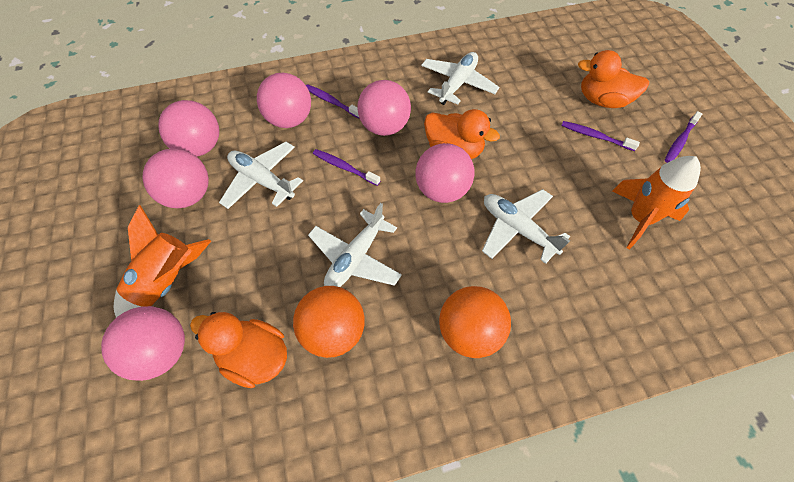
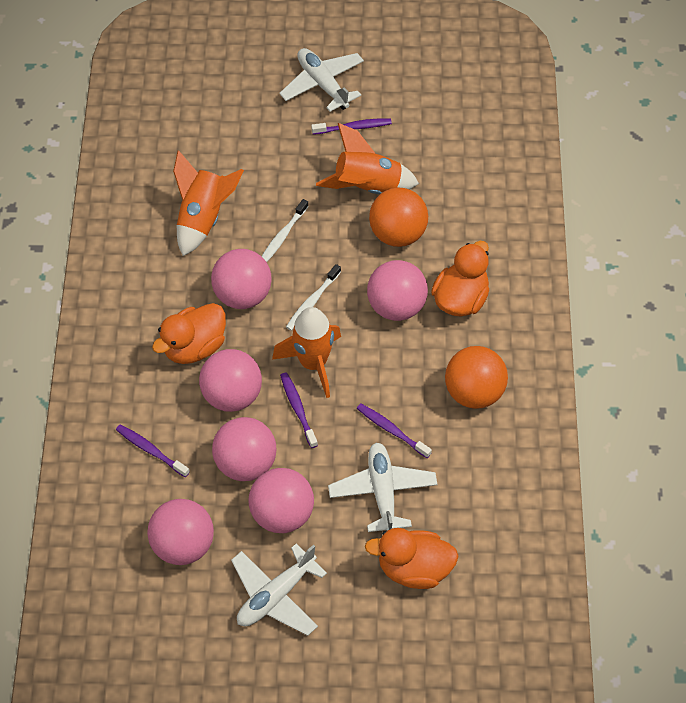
orange rocket: [114,205,211,318] [612,156,701,249] = 2 -> [173,150,244,256] [272,307,341,398] [316,123,419,194] = 3
white plane: [219,142,303,209] [308,203,402,287] [421,52,500,105] [482,189,570,264] = 4 -> [231,544,327,636] [279,48,364,112] [328,443,438,532] = 3
white toothbrush: none = 0 -> [262,199,309,262] [286,264,341,331] = 2

